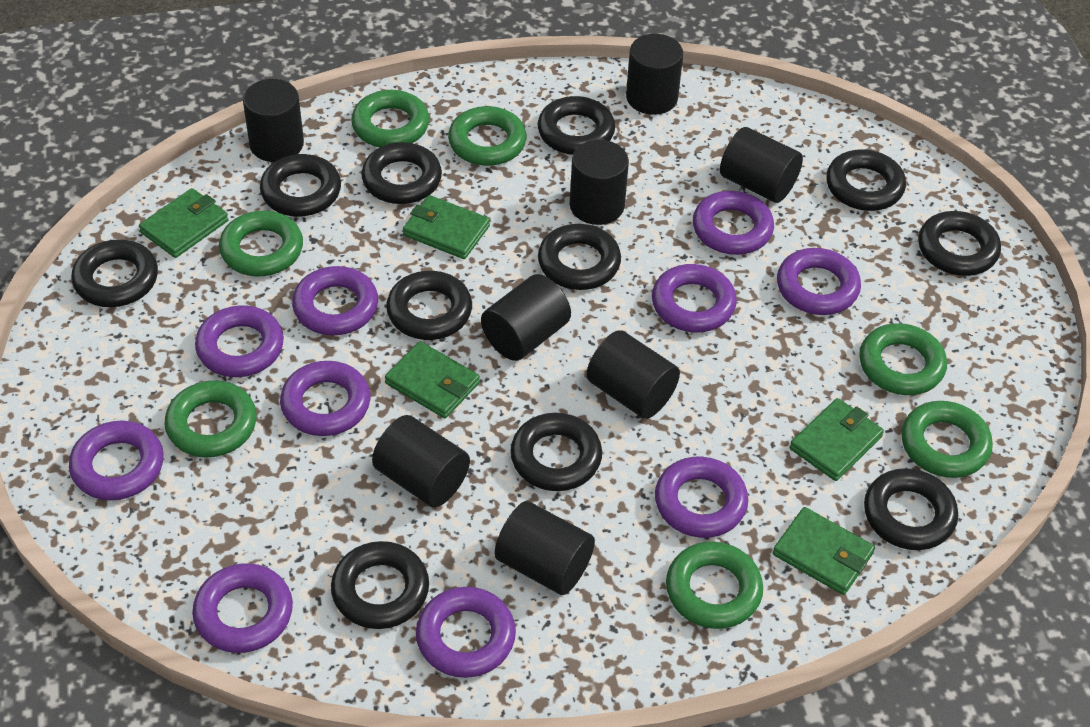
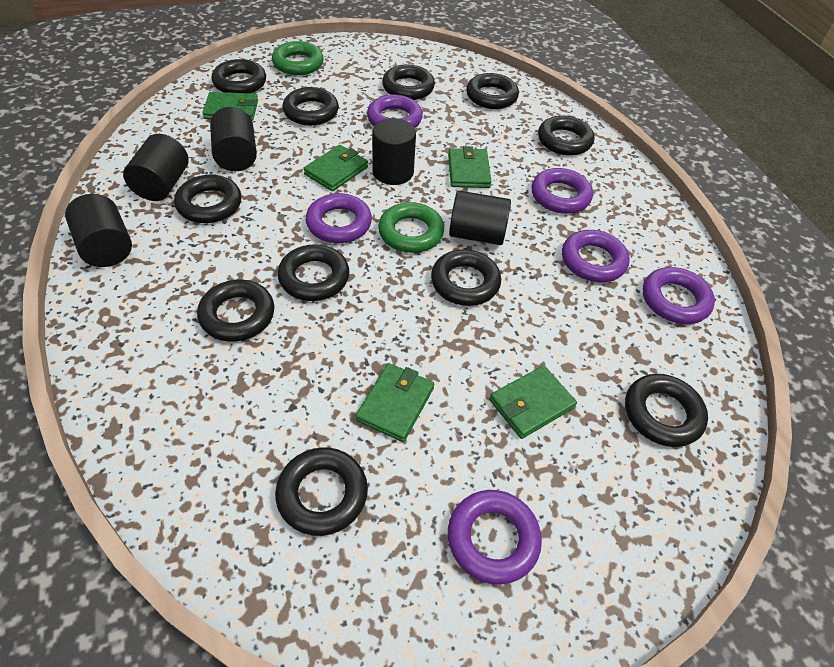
black cylinder: [243,79,304,162] [372,415,470,507] [481,274,571,361] [495,501,595,595] [570,140,629,225] [587,330,680,419] [626,34,683,115] [720,127,803,203] = 8 -> [65,194,132,267] [123,134,189,201] [210,107,257,171] [372,118,416,185] [449,191,511,245] = 5
green ring: [165,380,257,457] [219,211,303,276] [351,90,429,147] [448,106,527,166] [666,542,763,629] [859,323,947,395] [901,401,993,478] = 7 -> [272,41,324,75] [378,202,444,253] = 2
purple ring: [69,421,164,500] [192,563,293,653] [195,305,284,377] [280,361,370,436] [292,266,378,335] [416,587,516,678] [652,264,737,332] [655,457,748,538] [693,191,774,255] [777,248,861,315] = 10 -> [306,193,372,243] [367,94,423,128] [448,490,542,584] [531,168,593,214] [562,230,630,282] [643,267,715,324] = 6

